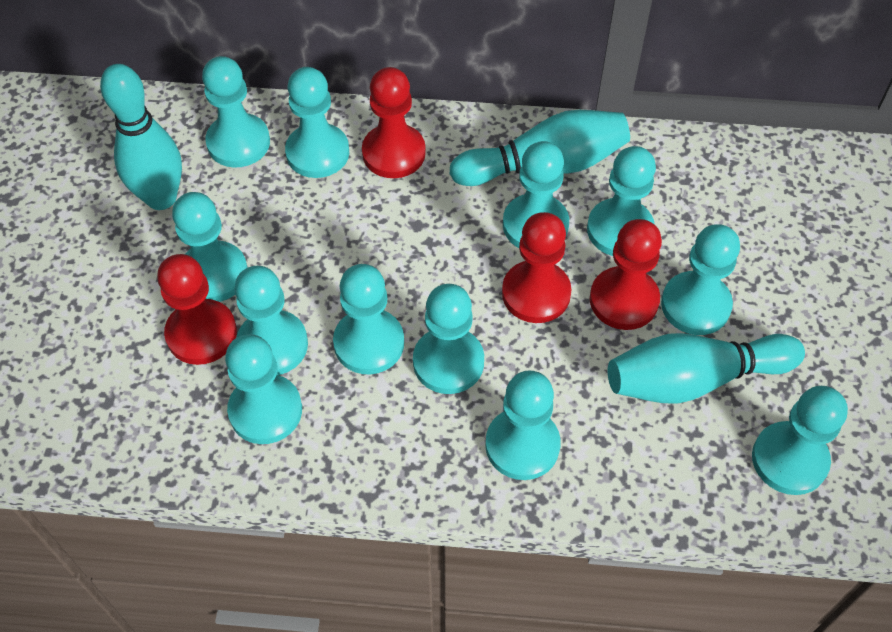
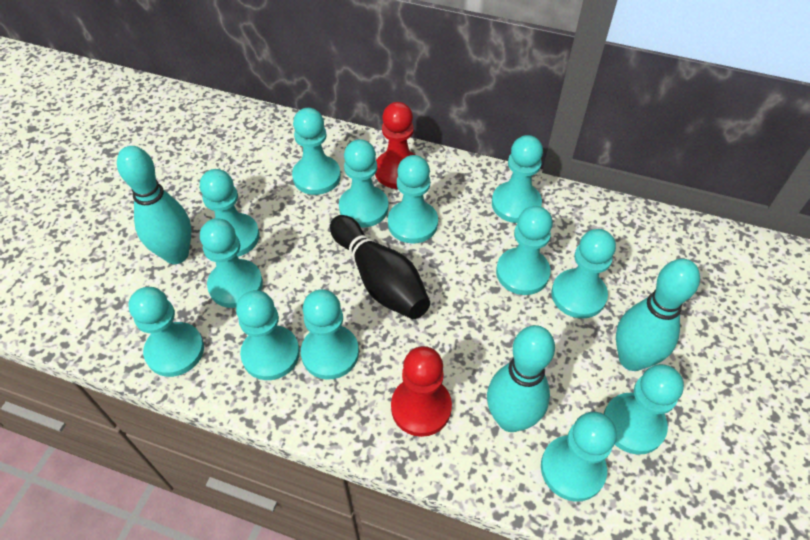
black bowling pin: none = 0 -> [330,215,430,319] = 1
red pawn: [157,254,237,365] [362,67,426,178] [502,212,572,323] [590,219,662,330] = 4 -> [375,102,415,189] [391,346,452,437] = 2
turquoise pawn: [172,192,248,302] [202,56,270,168] [225,334,302,444] [234,266,308,375] [285,67,349,178] [333,264,404,374] [413,284,484,394] [485,371,561,480] [503,141,569,248] [587,146,656,256] [661,224,740,335] [752,386,848,495] = 12 -> [129,287,204,377] [200,169,260,257] [200,218,263,308] [236,290,300,380] [292,108,341,195] [301,289,359,380] [339,139,389,228] [388,155,438,243] [492,135,543,223] [496,206,553,295] [541,412,617,502] [551,229,616,319] [603,364,684,455] = 13

